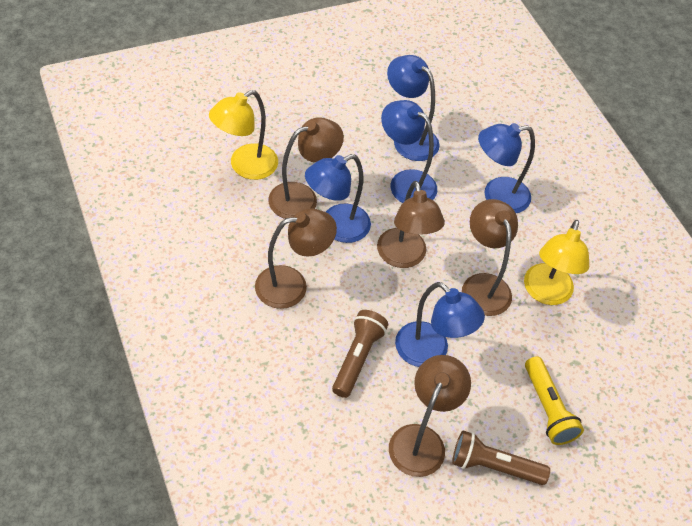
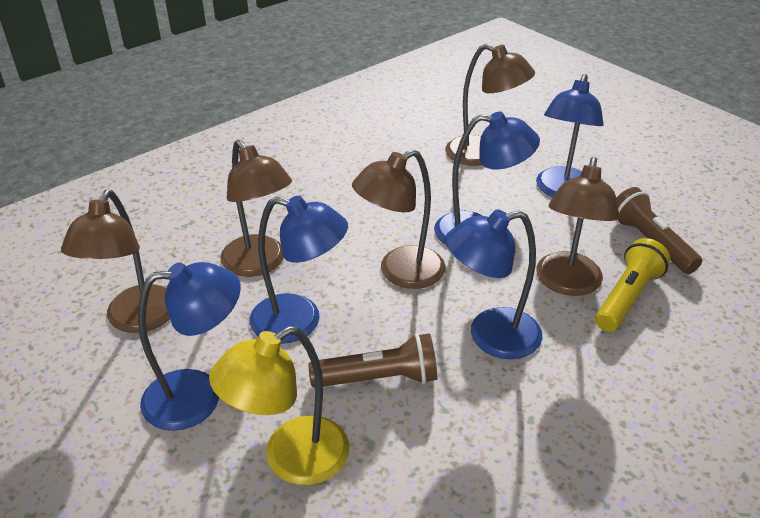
yellow lamp: [209,90,278,180] [524,220,589,305] = 2 -> [209,326,349,485] = 1

